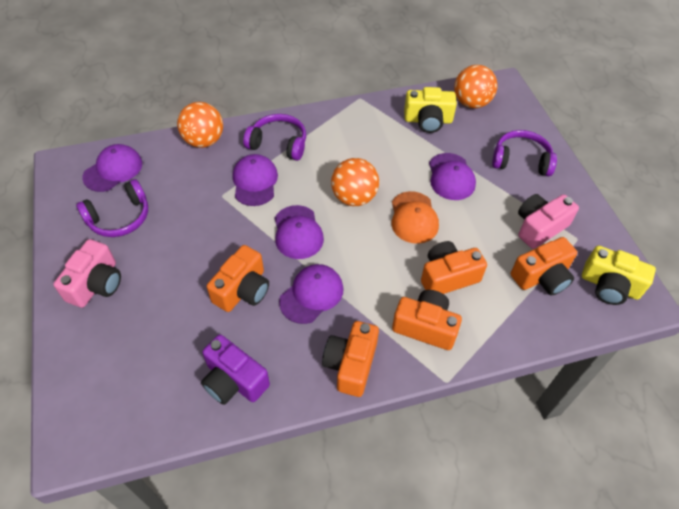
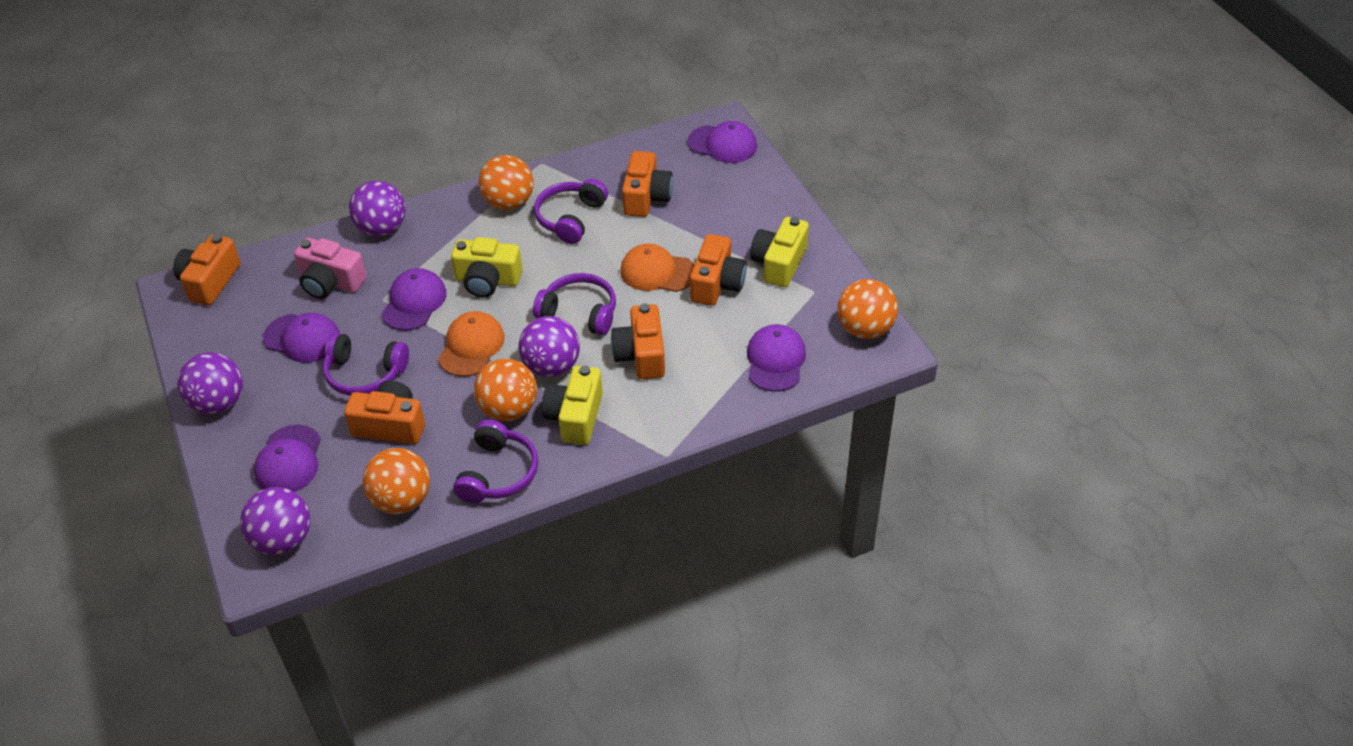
orange ball: [177,102,223,148] [331,158,379,206] [454,65,497,108] = 3 -> [362,448,430,514] [474,359,537,421] [479,155,533,210] [837,279,898,339] = 4
orange cap: [392,191,439,244] = 1 -> [438,311,505,377] [620,243,694,292] = 2
pink camera: [54,239,121,308] [518,194,579,249] = 2 -> [294,238,367,299] = 1
purple ball: none = 0 -> [177,352,243,414] [240,487,310,555] [349,180,406,237] [518,316,580,377] = 4
purple camera: [201,334,270,405] = 1 -> none = 0
purple headphones: [76,179,148,237] [243,114,306,161] [492,130,557,176] = 3 -> [323,333,409,396] [453,419,538,503] [533,273,616,336] [534,179,608,244] = 4
yellow camera: [404,87,457,133] [582,246,656,305] = 2 -> [451,237,523,297] [542,365,603,445] [750,217,809,287] = 3

